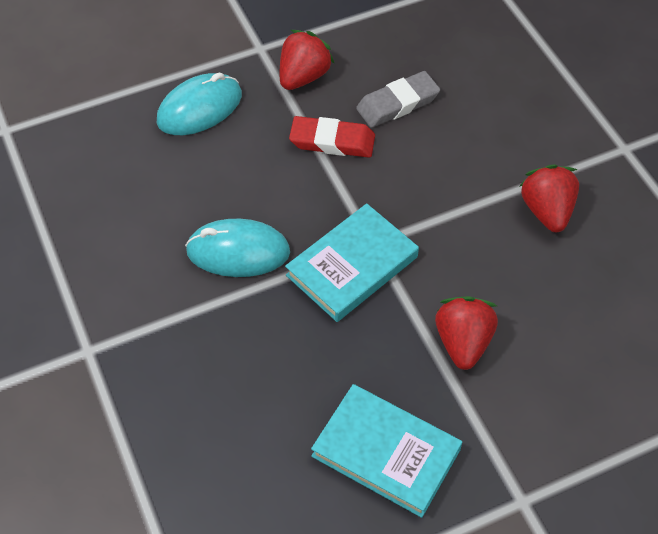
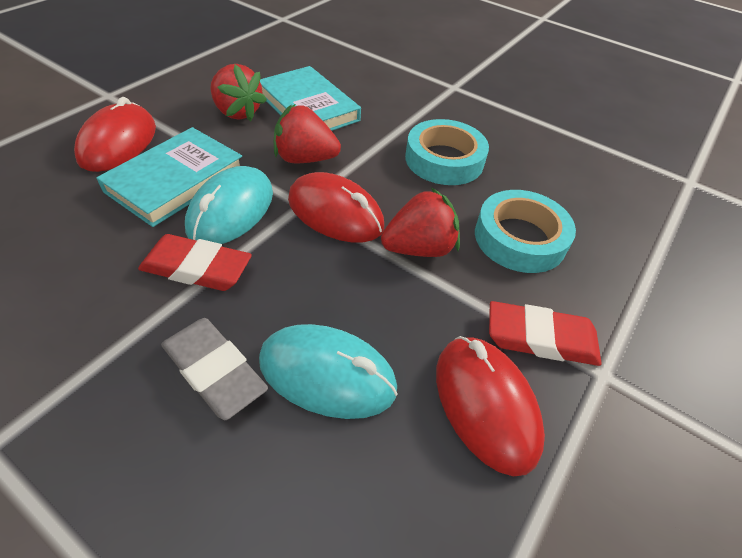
red eraser: [289,116,375,158] = 1 -> [138,234,252,291] [489,301,602,366] = 2
red mouse: none = 0 -> [74,97,156,172] [288,172,384,243] [436,336,545,476] = 3
turquoise tape: none = 0 -> [405,119,489,185] [475,190,576,273] = 2

